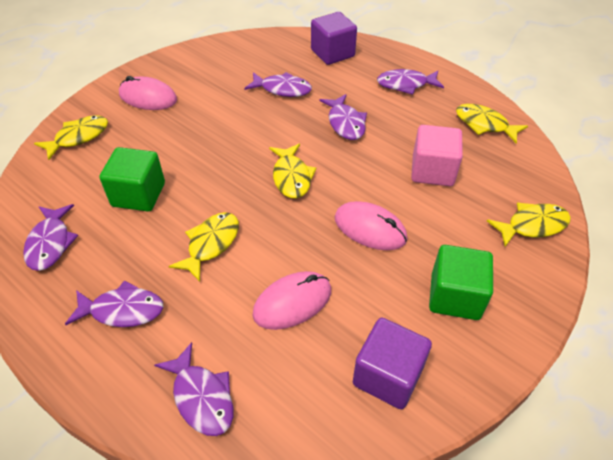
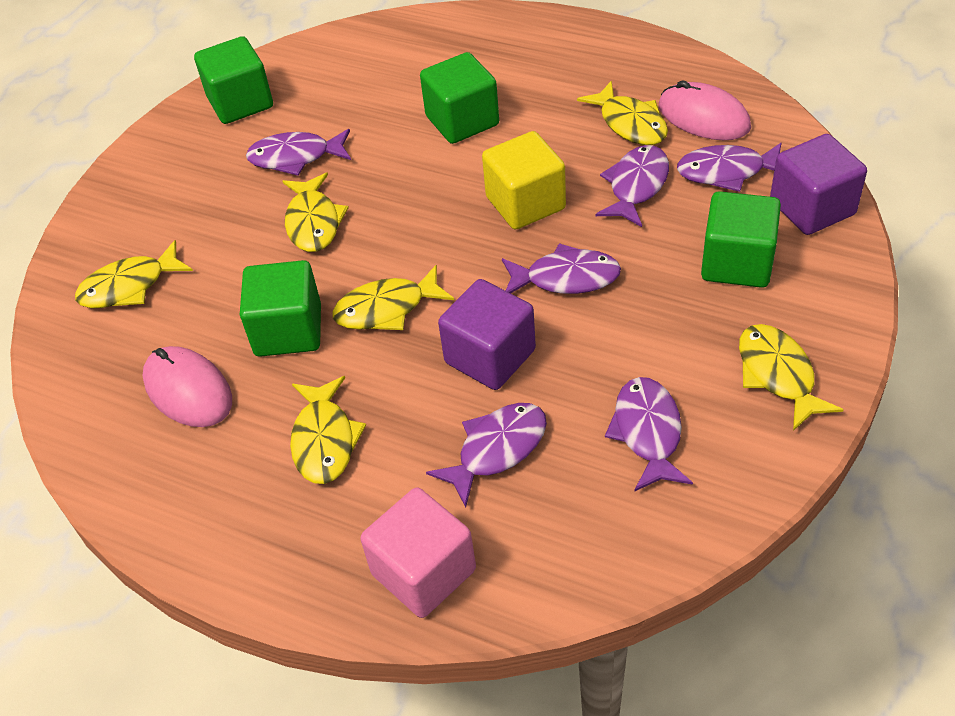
green cube: [99,147,165,211] [429,245,493,320] = 2 -> [194,36,273,124] [240,260,321,357] [420,52,499,144] [701,191,781,288] = 4
pink mouse: [119,76,177,110] [252,271,331,330] [335,201,407,250] = 3 -> [143,346,232,427] [659,80,751,140] = 2
yellow cube: none = 0 -> [482,131,566,230] = 1
yellow fish: [34,115,108,160] [169,212,239,282] [269,144,317,199] [456,104,528,143] [487,202,571,247] = 5 -> [75,240,193,308] [283,172,349,252] [290,376,366,484] [332,265,454,330] [577,81,668,145] [739,324,844,431] = 6

